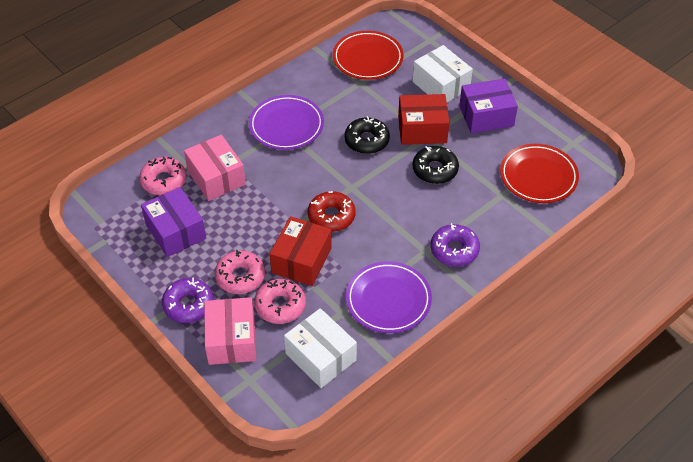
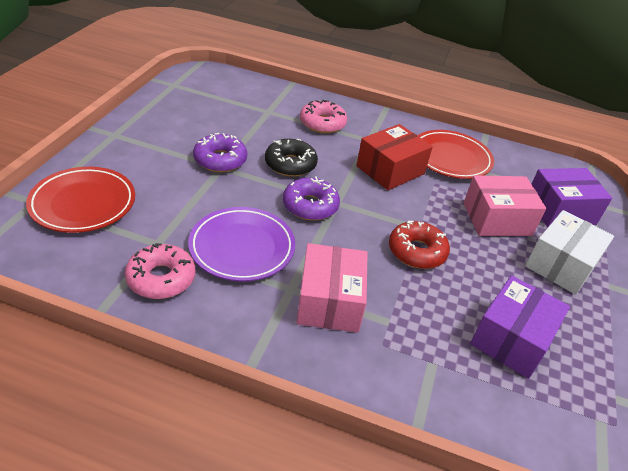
black donut: [344,116,390,154] [412,146,459,184] = 2 -> [265,139,318,177] = 1
pink donut: [139,157,187,195] [215,250,265,294] [254,279,306,324] = 3 -> [125,243,195,299] [300,99,347,134] = 2
purple plate: [249,95,324,150] [346,261,432,333] = 2 -> [188,207,295,282] = 1
red box: [270,216,332,286] [398,94,449,145] = 2 -> [356,124,433,190] = 1
white box: [284,308,357,388] [413,45,473,102] = 2 -> [525,210,614,295] = 1

